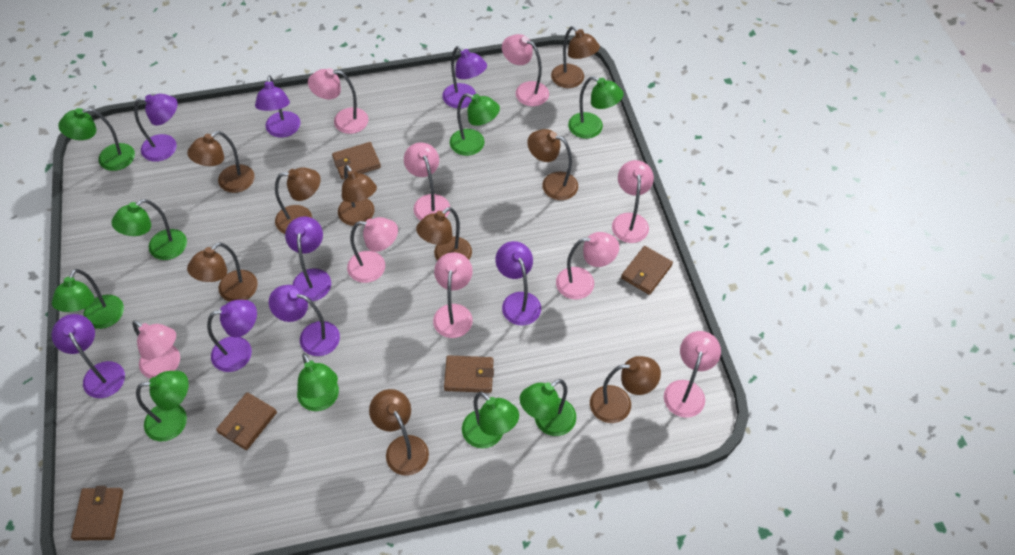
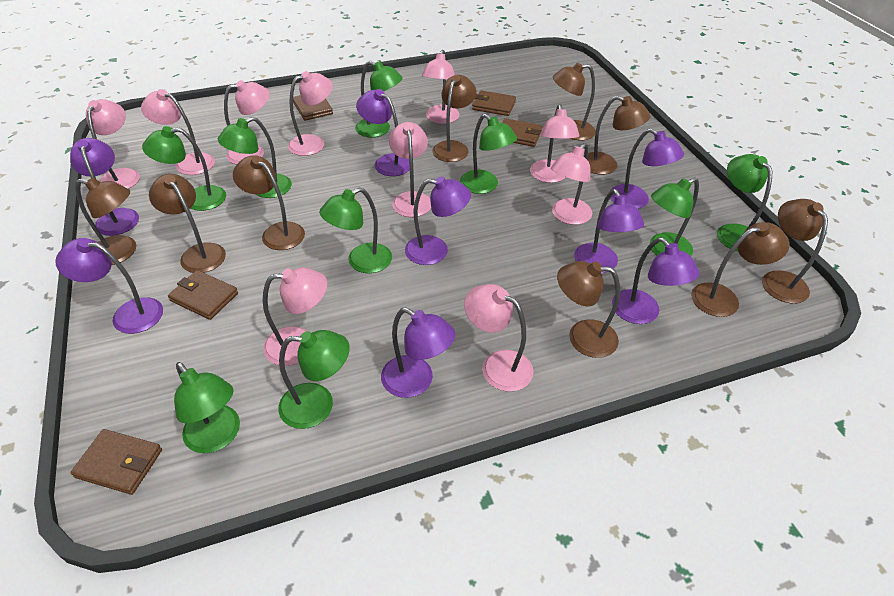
pink lamp: [132,320,180,378] [308,68,369,134] [347,217,398,283] [404,143,450,221] [433,252,473,338] [502,34,549,106] [556,232,619,299] [612,160,654,243] [664,331,721,418] = 9 -> [86,99,140,189] [141,89,215,175] [224,80,270,165] [263,268,327,366] [288,71,333,156] [389,122,431,217] [422,50,459,124] [464,284,534,392] [530,104,580,183] [551,143,592,225] = 10

